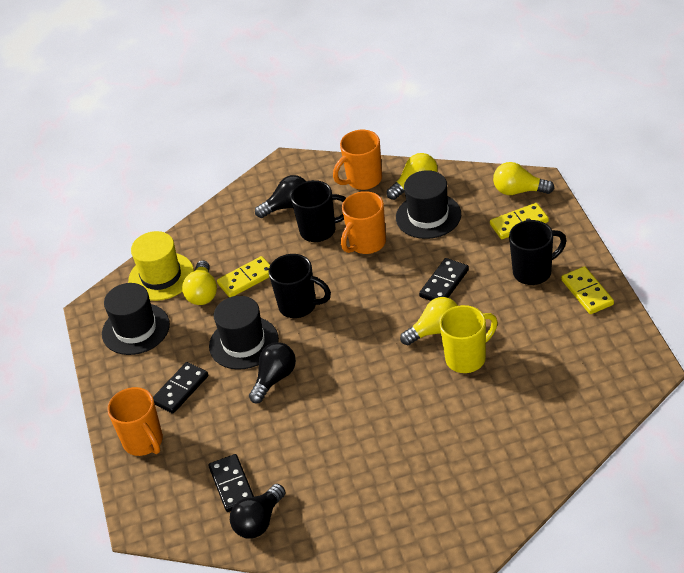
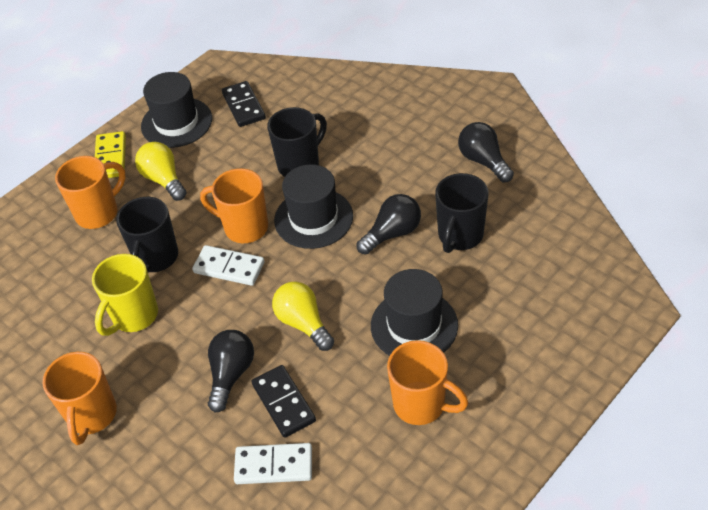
black domino: [153,362,208,414] [208,454,254,512] [419,258,469,301] = 3 -> [222,81,266,127] [251,365,316,438] = 2
orange mug: [107,387,163,456] [333,130,382,190] [341,191,386,254] = 3 -> [43,352,117,445] [55,156,126,229] [200,168,268,243] [387,340,469,425] = 4
white domino: none = 0 -> [192,245,265,286] [234,443,312,484] = 2
yellow domino: [217,256,270,297] [490,203,549,239] [561,266,614,314] = 3 -> [95,131,126,178] = 1
yellow hat: [128,231,194,301] = 1 -> none = 0
yellow light bulb: [182,260,217,305] [387,153,438,200] [400,297,458,345] [493,162,555,195] = 4 -> [135,142,187,201] [272,281,334,351] = 2

